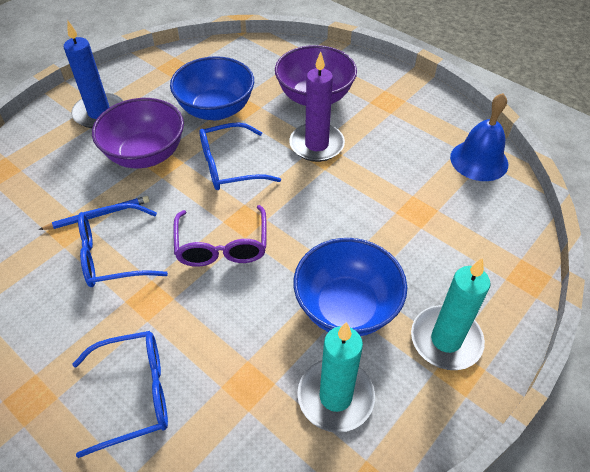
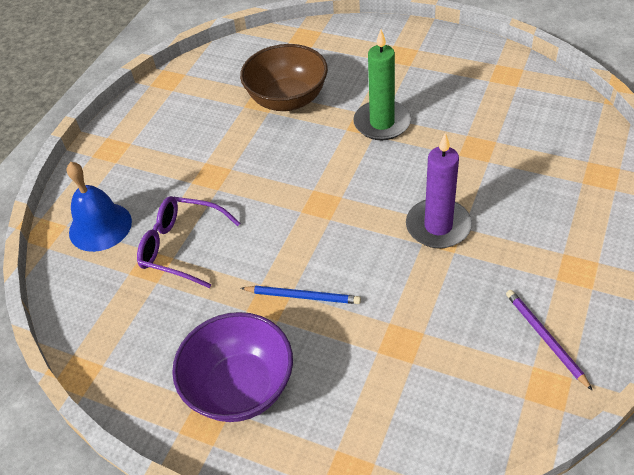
blue bowl: [170,56,254,120] [294,238,407,336] = 2 -> none = 0
blue candle: [63,21,123,128] = 1 -> none = 0
blue glasses: [73,331,168,458] [78,203,168,287] [199,122,281,190] = 3 -> none = 0
brown bowl: none = 0 -> [240,44,328,111] = 1
green candle: none = 0 -> [353,29,411,140] = 1
purple bowl: [92,98,184,168] [275,45,357,106] = 2 -> [172,312,293,422] = 1
purple pencil: none = 0 -> [506,290,593,391] = 1
turquoise candle: [297,322,375,433] [411,257,491,370] = 2 -> none = 0

